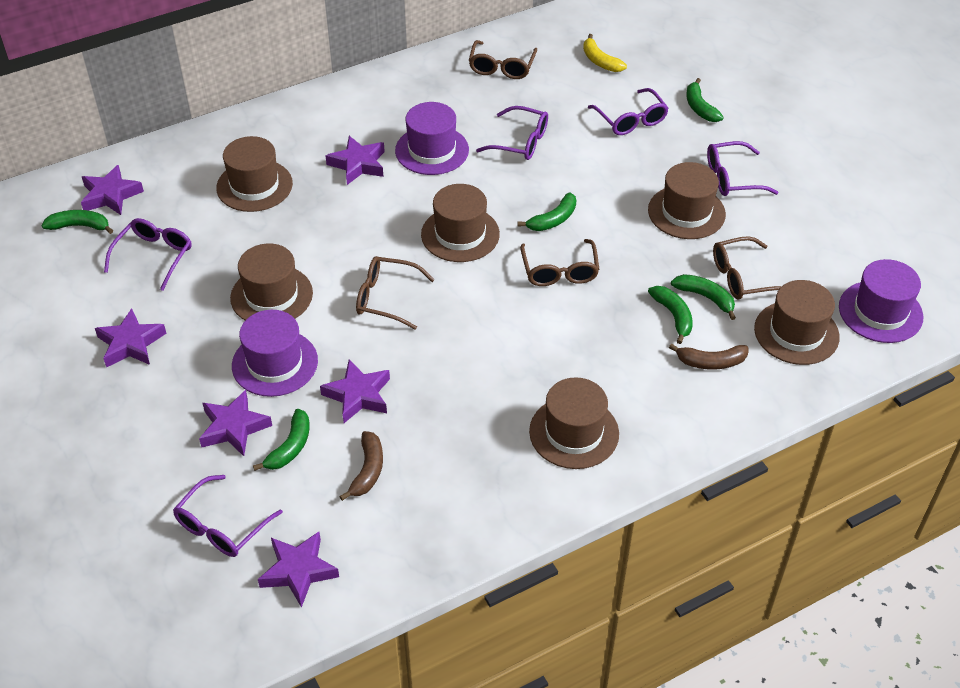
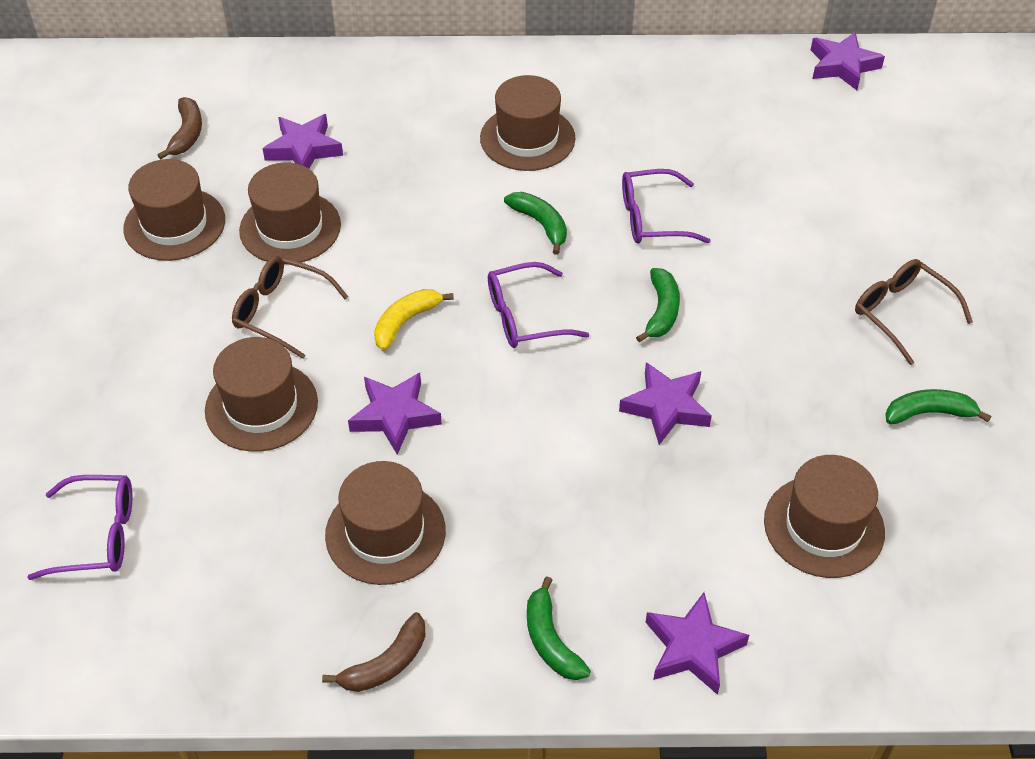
brown glasses: [356,256,435,330] [469,40,538,79] [520,239,599,286] [713,236,782,300] = 4 -> [232,256,348,359] [855,259,973,365] = 2
green banana: [42,210,113,234] [253,409,310,471] [518,192,576,231] [648,286,693,344] [671,274,736,320] [686,78,724,122] = 6 -> [504,192,567,255] [527,577,591,680] [636,268,680,343] [885,389,991,424] = 4
purple glasses: [104,218,192,291] [173,475,283,557] [476,106,548,160] [588,88,668,135] [707,141,779,196] = 5 -> [27,475,133,580] [488,262,590,348] [622,169,711,244] = 3
purple hat: [232,310,318,397] [395,102,469,175] [839,259,923,343] = 3 -> none = 0
purple star: [81,165,144,215] [95,308,167,368] [199,390,272,456] [258,532,339,608] [320,360,390,423] [326,136,385,185] = 6 -> [263,114,343,168] [348,373,442,455] [619,362,712,445] [645,592,749,695] [811,32,885,90] = 5

